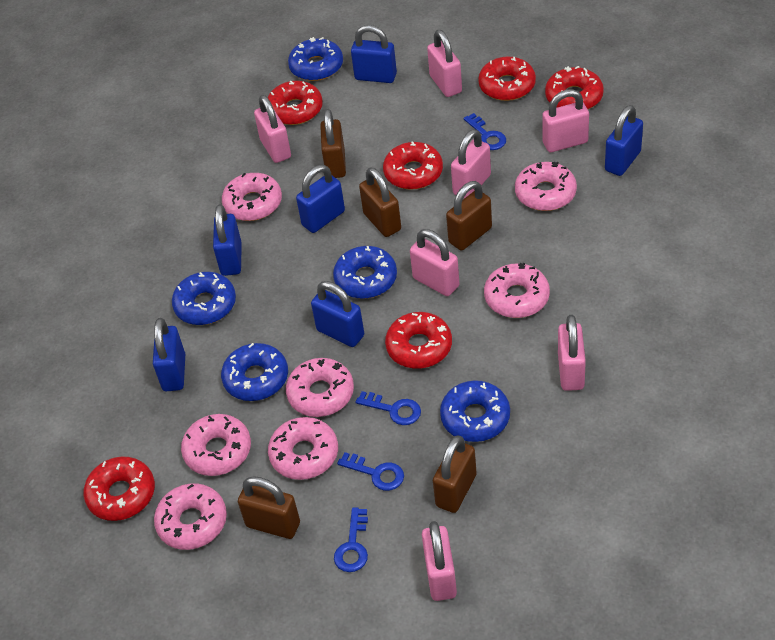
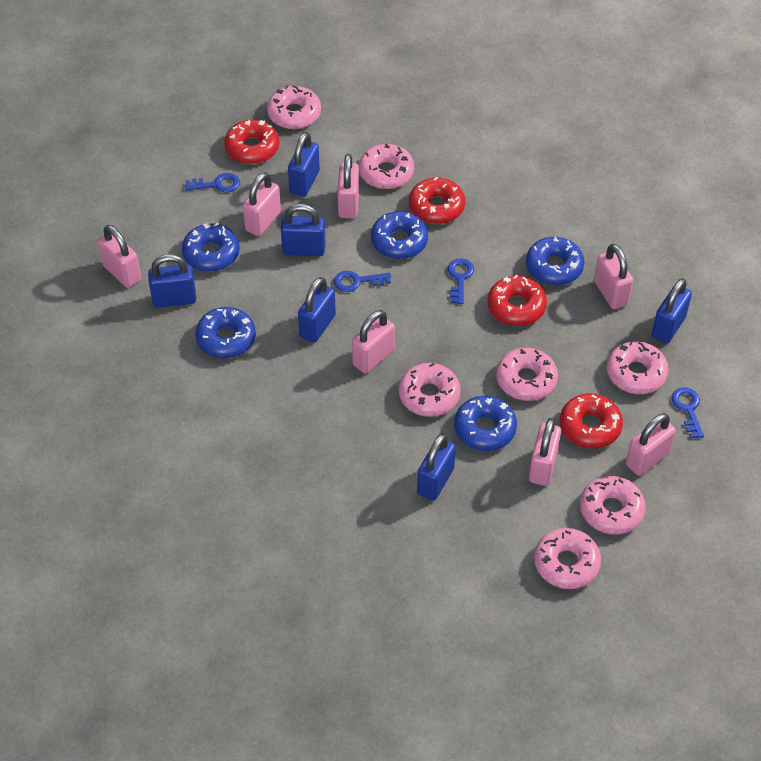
brown padlock: [238,476,300,539] [320,109,346,178] [359,167,401,237] [433,435,477,513] [446,181,492,250] = 5 -> none = 0
red donut: [83,457,155,521] [267,81,323,125] [383,141,443,190] [385,312,452,369] [478,57,536,101] [545,66,604,109] = 6 -> [224,120,279,164] [409,177,465,224] [487,275,547,326] [560,393,623,449] = 4

